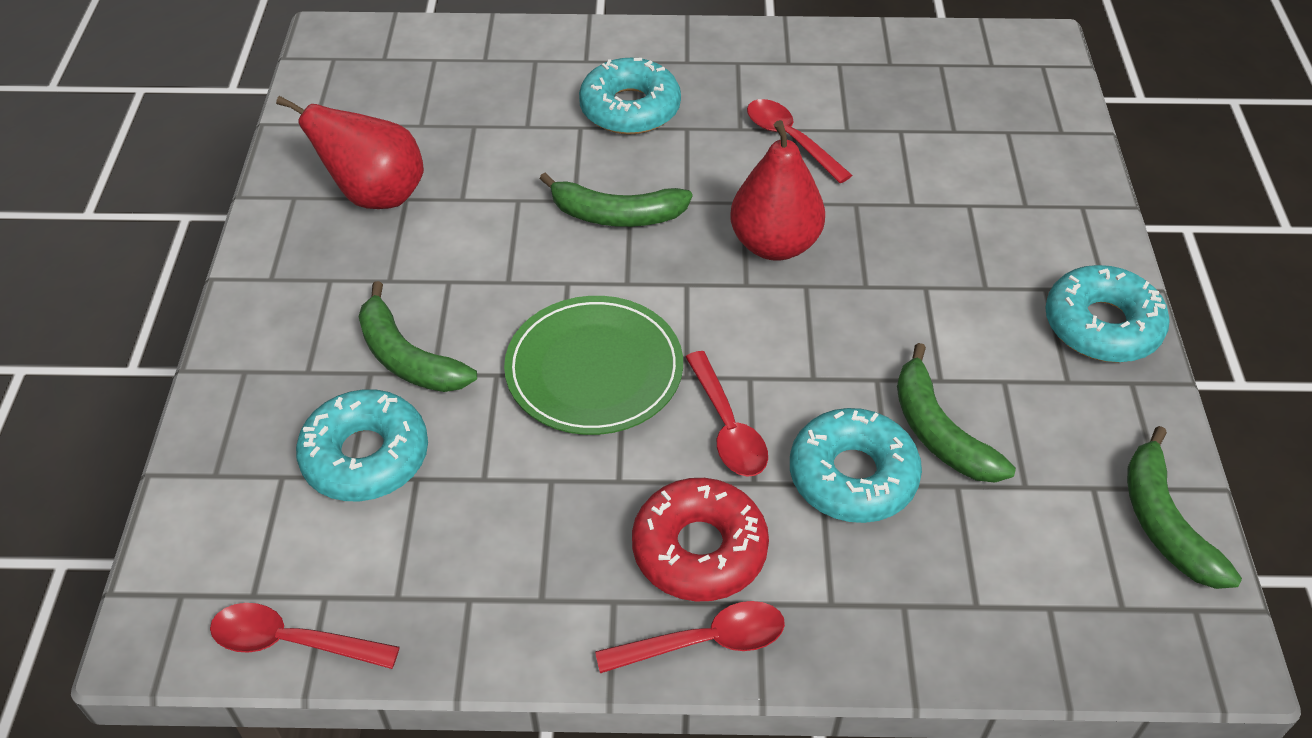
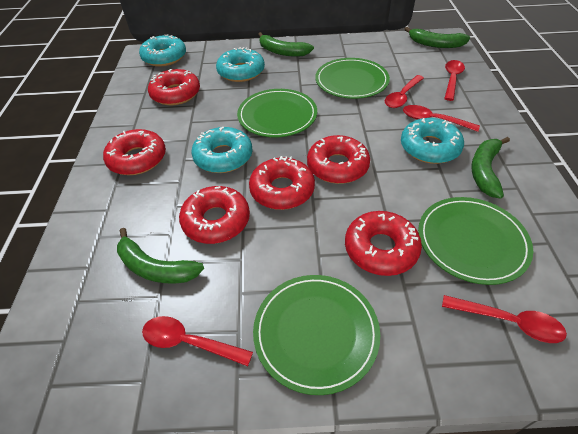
green plate: [504,296,683,435] = 1 -> [237,89,317,138] [253,275,380,395] [315,58,390,99] [418,197,533,285] = 4
red donut: [632,478,769,601] = 1 -> [103,129,166,175] [148,69,200,105] [179,186,250,244] [249,156,315,210] [307,135,370,184] [345,211,422,276] = 6
red pear: [276,96,424,209] [730,120,825,261] = 2 -> none = 0
red spoon: [210,603,400,669] [595,601,785,673] [686,351,768,477] [747,99,852,183] = 4 -> [142,316,253,366] [385,75,424,108] [403,105,480,132] [442,295,567,343] [444,60,465,101] = 5

